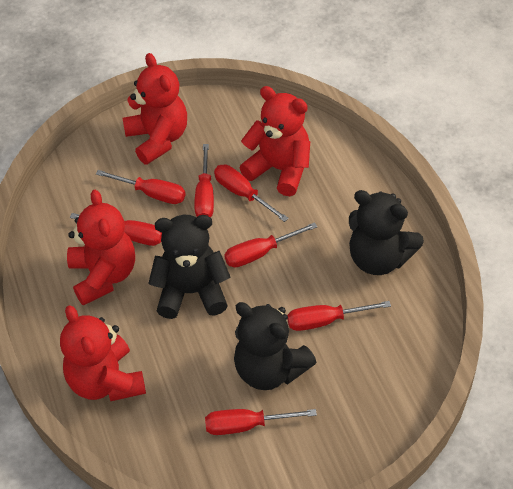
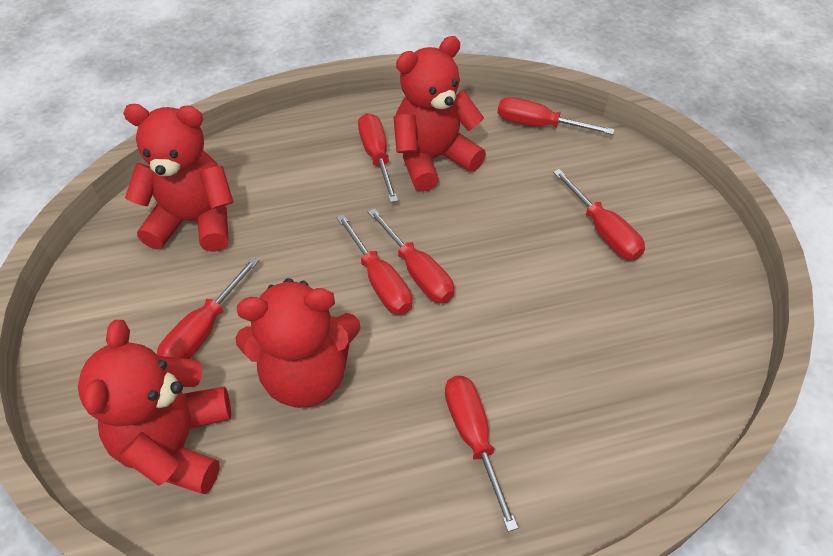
black teddy bear: [148,215,230,319] [234,302,317,390] [349,190,424,275] = 3 -> none = 0

